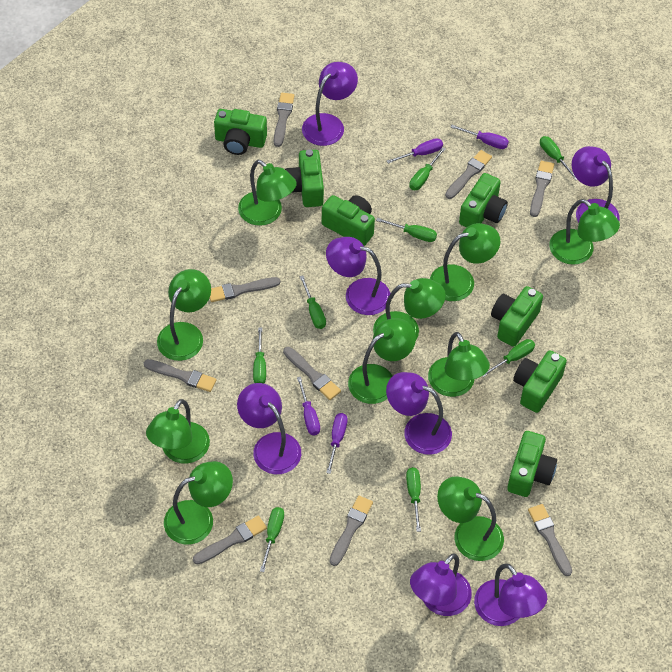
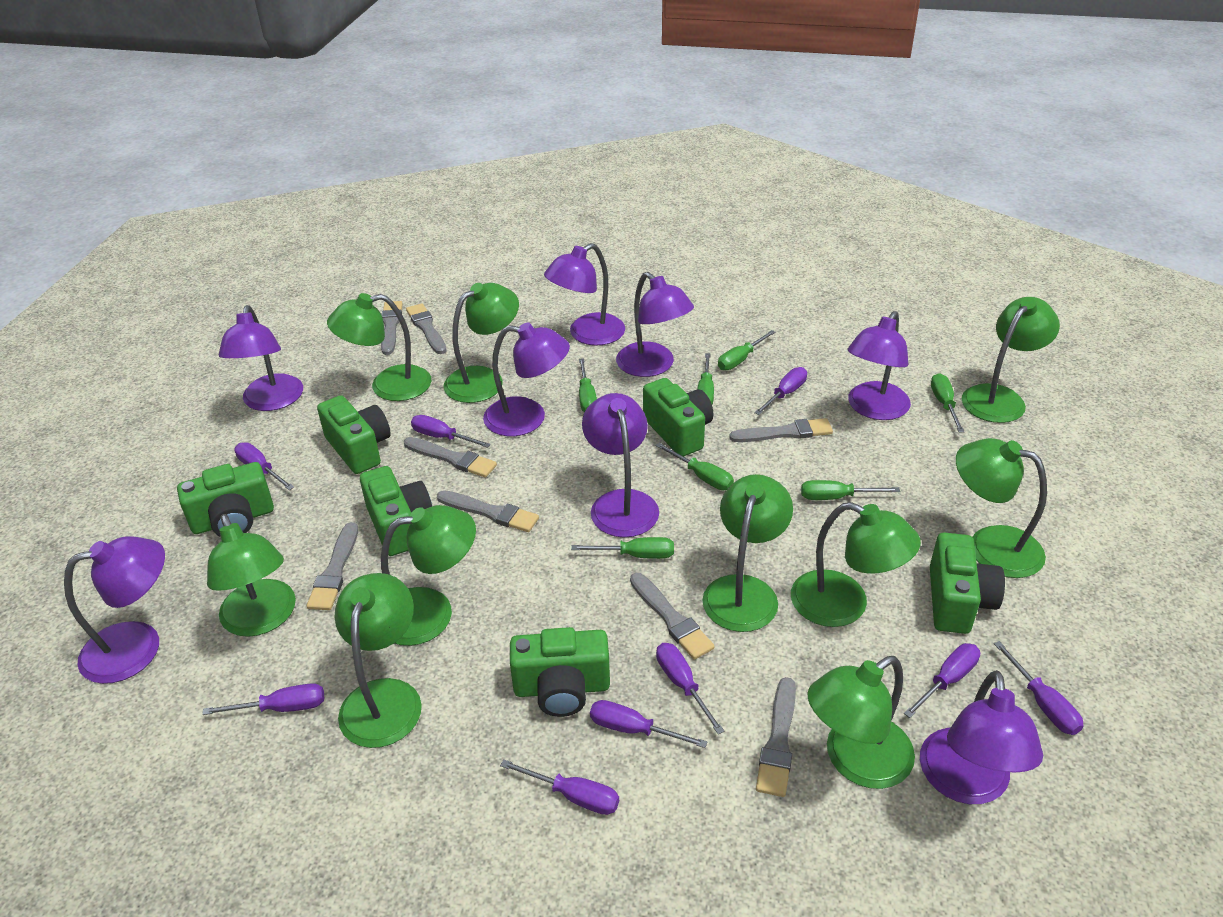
green camera: [214,109,267,155] [285,149,324,207] [322,195,375,246] [459,173,508,228] [491,286,543,347] [507,431,557,497] [513,350,567,413] = 7 -> [177,462,274,537] [317,395,391,474] [360,466,432,556] [510,627,610,717] [643,378,713,456] [930,533,1005,634] = 6
green screwdriver: [253,327,266,384] [260,507,284,572] [299,275,326,329] [376,218,437,242] [406,467,421,532] [409,147,445,190] [482,339,535,377] [540,136,578,180] = 8 -> [571,537,674,559] [579,358,597,412] [656,443,734,490] [697,353,714,404] [718,330,776,370] [801,480,900,500] [931,373,964,433] = 7
grey brush: [144,359,216,392] [193,516,267,565] [210,277,280,302] [274,93,295,147] [283,347,341,400] [329,496,373,566] [445,150,492,199] [528,504,572,577] [530,161,554,217] = 9 -> [307,522,358,610] [381,301,403,355] [404,437,497,477] [406,303,447,354] [437,490,539,532] [630,573,715,660] [729,418,833,442] [756,677,796,797] = 8
purple lamp: [237,383,301,474] [302,62,358,146] [326,237,390,315] [386,372,452,455] [410,554,472,616] [474,563,547,626] [572,146,619,223] = 7 -> [64,536,165,684] [219,305,303,411] [483,322,570,436] [544,243,625,345] [582,393,659,537] [616,272,694,377] [847,311,911,420] [920,670,1043,804] = 8
purple screwdriver: [297,377,320,435] [326,413,348,474] [387,138,443,164] [450,125,509,149] = 4 -> [202,683,324,715] [234,442,294,490] [411,415,491,448] [500,759,619,815] [590,700,708,748] [656,643,725,734] [754,367,807,415] [904,643,980,718] [994,641,1084,735] = 9

